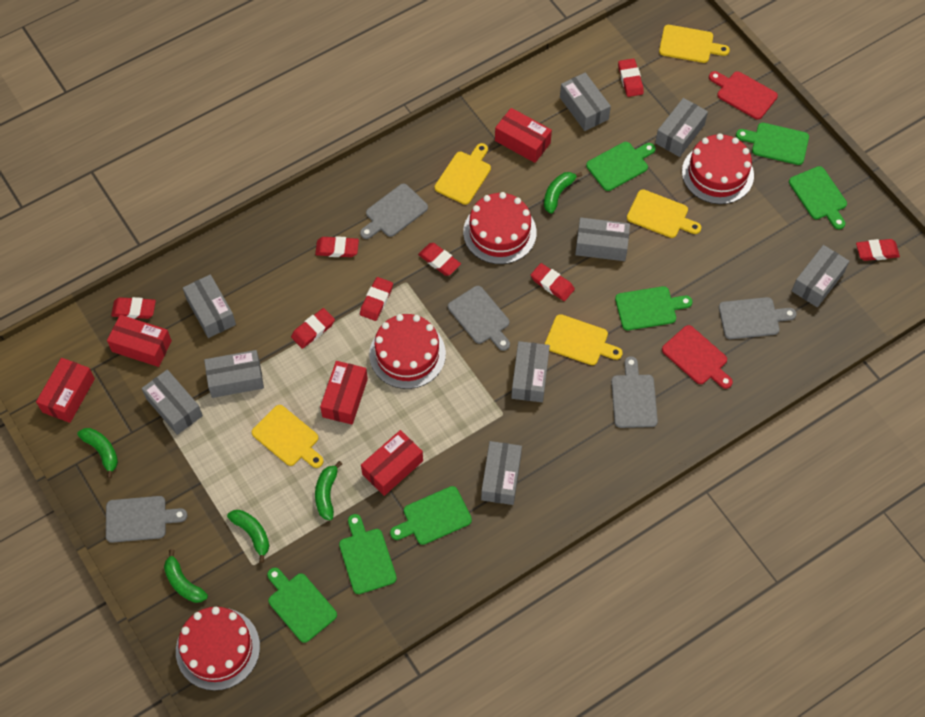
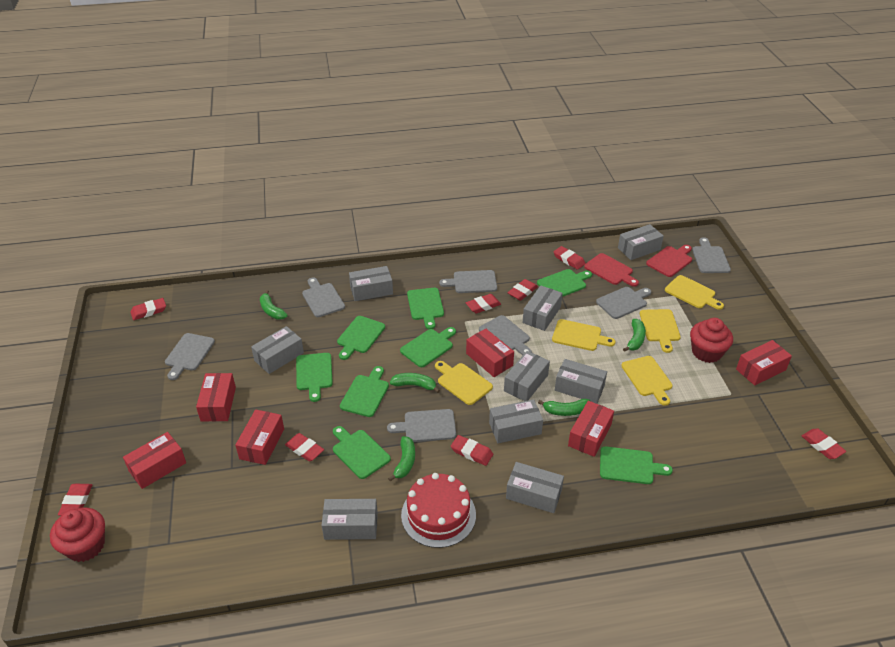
green cutting board: [267,568,337,643] [339,514,397,594] [390,486,472,545] [586,142,656,191] [615,286,693,330] [736,123,809,165] [789,166,847,229] = 7 -> [296,353,333,402] [333,426,391,479] [337,316,385,360] [340,366,389,417] [400,327,456,367] [407,288,444,329] [537,269,592,297] [600,446,673,484] = 8
grey cutting board: [106,496,187,543] [360,184,428,239] [448,286,510,351] [611,356,658,428] [719,297,796,339] = 5 -> [165,333,215,380] [302,278,345,317] [387,409,456,442] [439,270,497,293] [479,315,532,356] [596,287,651,319] [692,237,731,273] = 7
red box: [36,358,95,423] [107,315,172,367] [320,361,368,425] [361,430,423,496] [495,108,552,163] = 5 -> [123,432,186,489] [196,373,236,421] [235,410,284,465] [466,328,514,377] [568,401,614,457] [736,340,792,386] = 6
red cake: [176,607,260,691] [369,314,446,389] [463,192,537,264] [682,133,754,204] = 4 -> [401,473,476,548] = 1
red cupcake: none = 0 -> [50,507,105,562] [690,318,733,363] = 2

